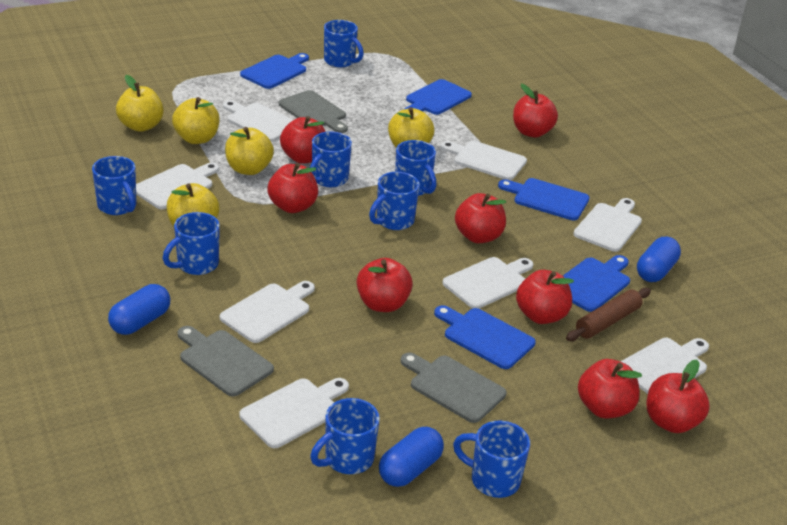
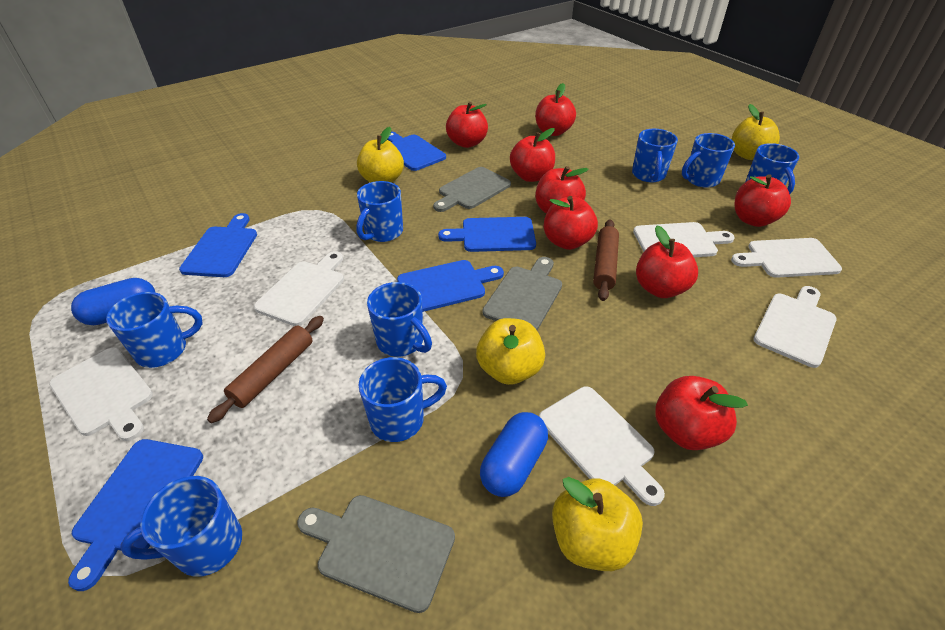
blue capsule: [108,284,170,335] [379,427,444,487] [637,237,681,282] = 3 -> [71,278,156,325] [480,412,548,497] = 2
brown rolling pin: [566,288,651,341] = 1 -> [207,316,324,423] [593,219,619,301] = 2
white cutting board: [136,162,219,210] [220,281,315,343] [223,100,293,142] [239,378,349,448] [440,141,527,180] [443,257,533,309] [573,198,642,252] [620,338,709,394] = 8 -> [49,347,153,441] [254,251,344,326] [539,387,665,506] [633,222,735,257] [731,238,842,278] [753,286,837,368] = 6
yellow apple: [116,75,164,132] [167,183,219,226] [172,97,220,144] [225,127,274,175] [388,107,434,148] = 5 -> [357,127,404,182] [476,318,545,385] [552,477,643,571] [732,104,780,160] = 4

